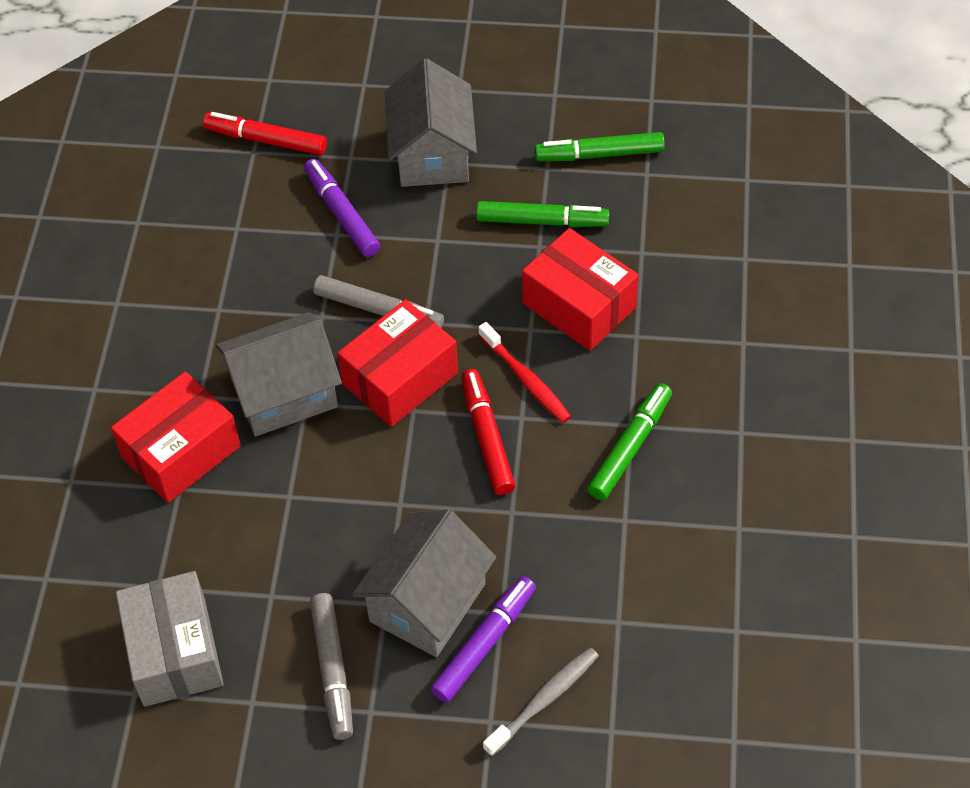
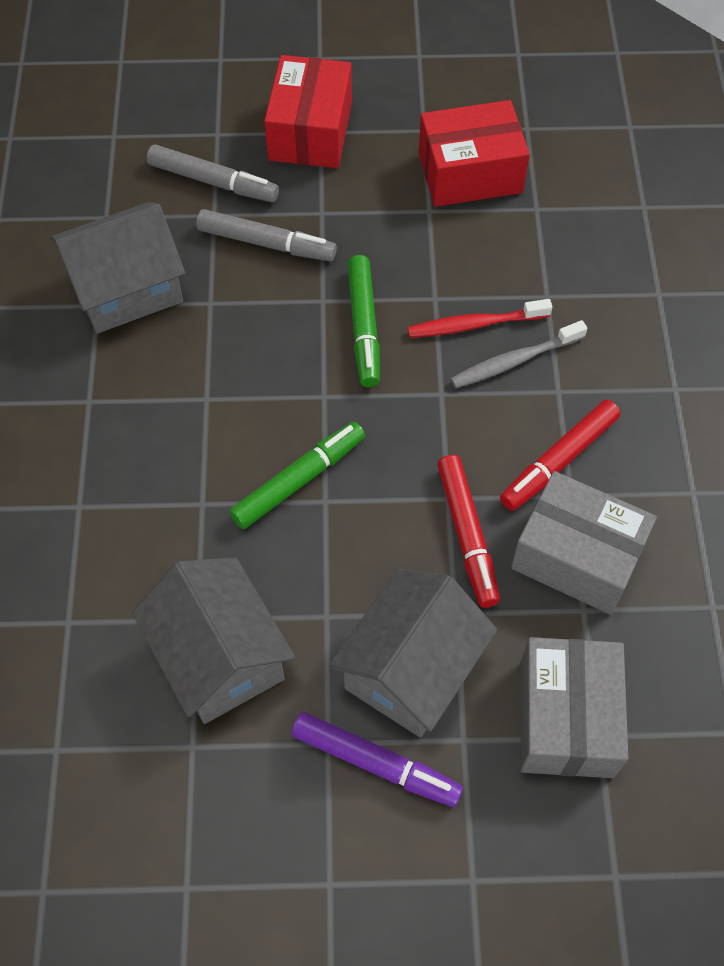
green marker: [476,201,609,227] [535,132,665,161] [588,383,672,501] = 3 -> [229,422,365,529] [348,255,380,387] = 2
grey box: [116,571,224,707] = 1 -> [511,471,657,615] [520,637,628,778] = 2
purple marker: [304,159,380,257] [431,576,536,703] = 2 -> [291,712,463,807] = 1
red box: [111,372,241,503] [337,299,458,427] [522,228,639,351] = 3 -> [264,55,352,168] [419,100,530,207] = 2

